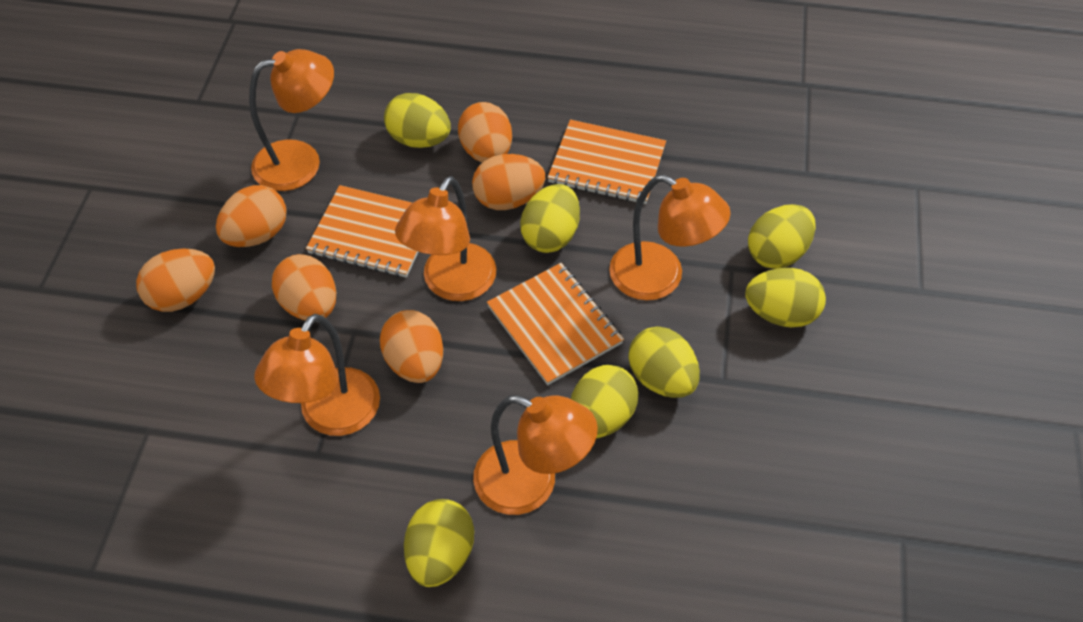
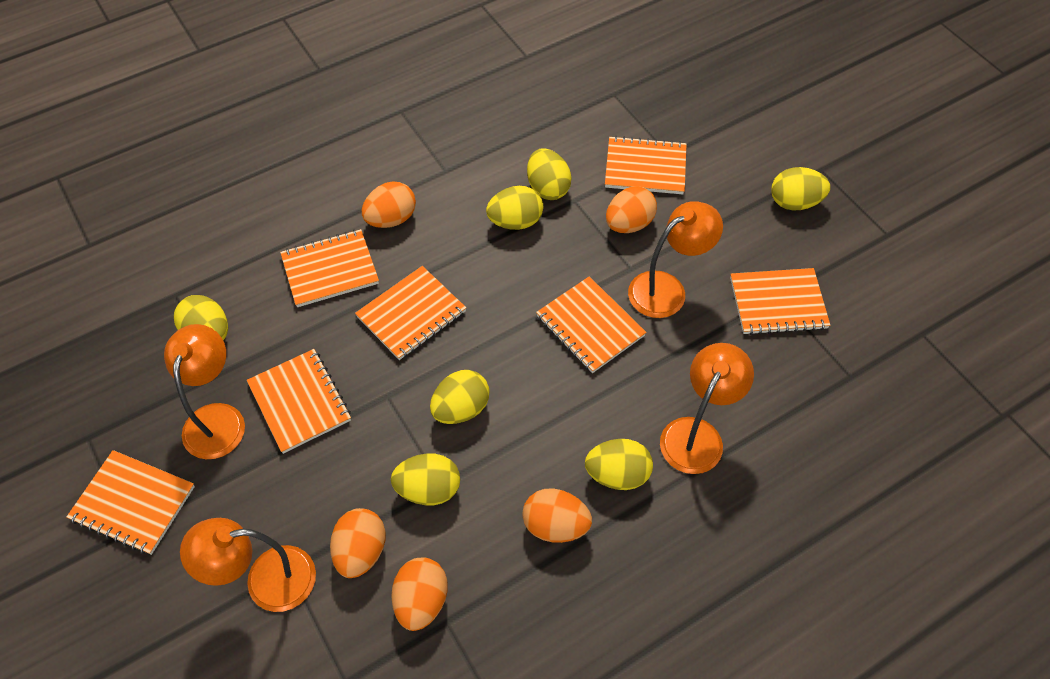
orange egg: [136,248,215,312] [216,185,287,247] [272,254,336,320] [380,310,443,383] [458,102,512,163] [472,154,545,210] = 6 -> [330,508,386,578] [362,182,416,228] [391,558,448,631] [522,488,592,543] [606,186,657,233] = 5
orange lamp: [249,49,334,191] [254,314,380,436] [395,176,497,301] [473,395,598,515] [609,175,731,300] = 5 -> [164,324,245,459] [180,518,316,612] [628,201,723,318] [660,343,754,474] = 4
orange notebook: [306,185,418,278] [487,263,624,385] [547,119,666,204] = 3 -> [67,450,195,555] [247,349,351,454] [280,229,379,307] [355,266,466,360] [536,276,647,373] [605,136,687,194] [730,268,831,335] = 7

